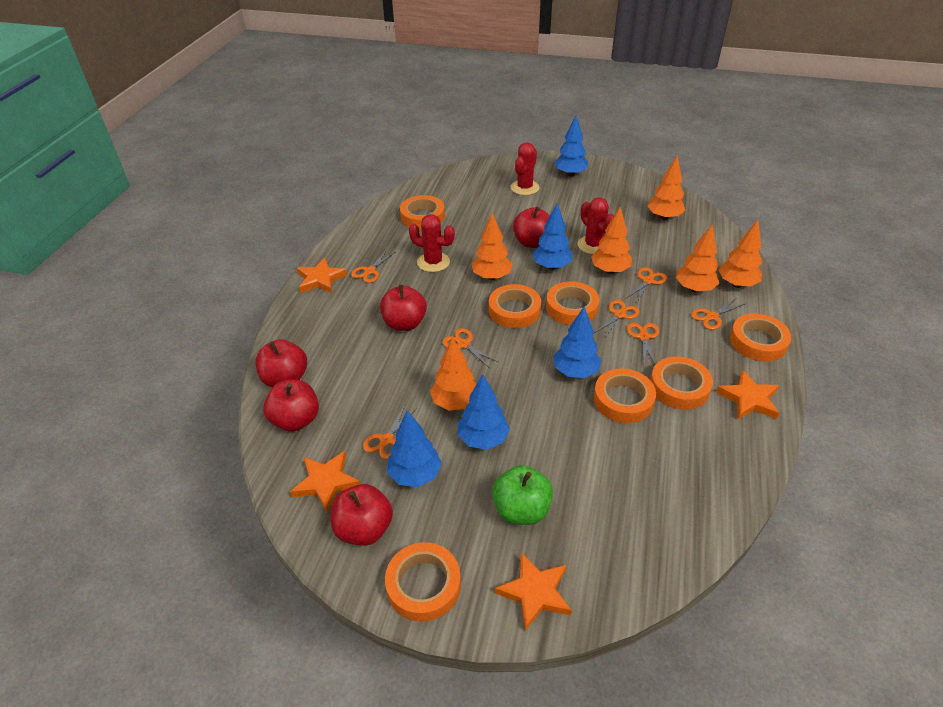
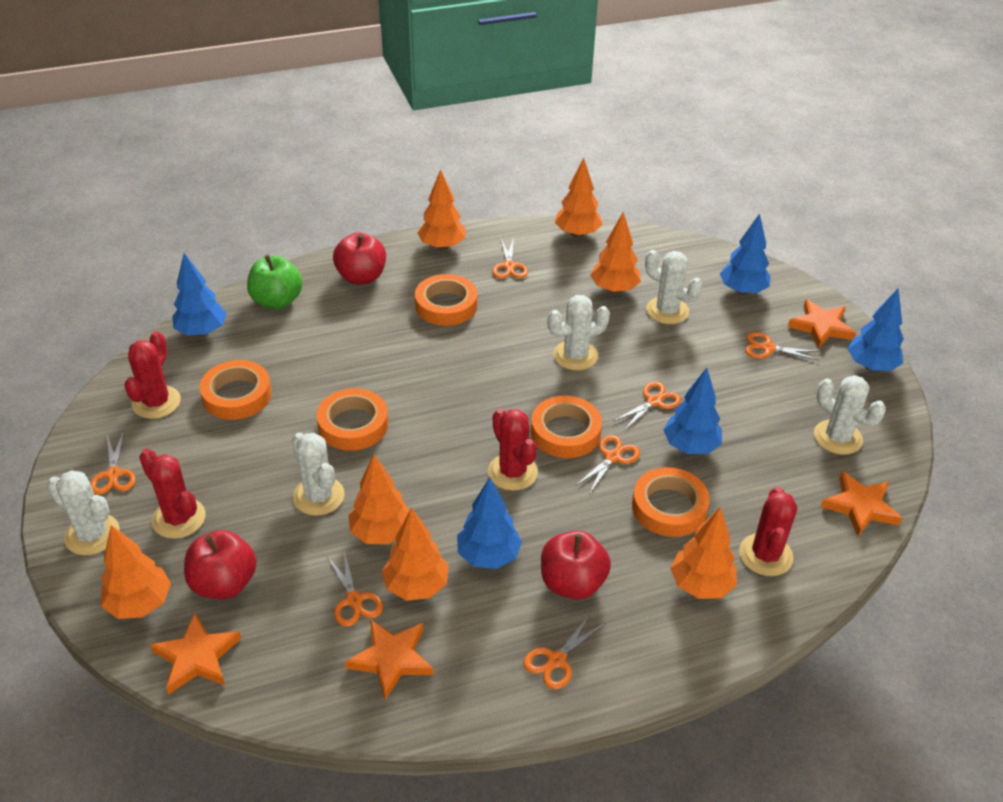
orange tape: [385,542,461,622] [400,195,445,229] [489,284,541,328] [546,281,599,325] [594,368,656,423] [650,356,713,410] [730,314,791,362] = 7 -> [199,360,272,420] [317,388,388,451] [415,274,477,326] [531,396,602,458] [632,467,710,537] = 5
orange tree: [430,337,477,411] [472,213,513,280] [591,207,632,274] [647,155,685,220] [676,225,719,292] [718,220,762,288] = 6 -> [101,525,171,619] [349,454,409,544] [382,507,449,601] [417,169,466,250] [555,158,603,238] [590,212,641,293] [670,507,737,599] = 7
red apple: [255,339,307,387] [263,379,319,432] [331,484,393,546] [380,285,427,331] [513,206,550,248] = 5 -> [184,530,257,599] [333,233,386,285] [541,530,611,600] = 3
red cactus: [409,214,455,272] [511,143,539,195] [578,197,614,254] = 3 -> [124,331,181,419] [139,449,206,539] [488,409,538,491] [739,487,797,576] = 4
white cactus: none = 0 -> [47,470,120,555] [292,433,345,516] [547,295,610,370] [645,250,702,324] [814,375,886,455] = 5

